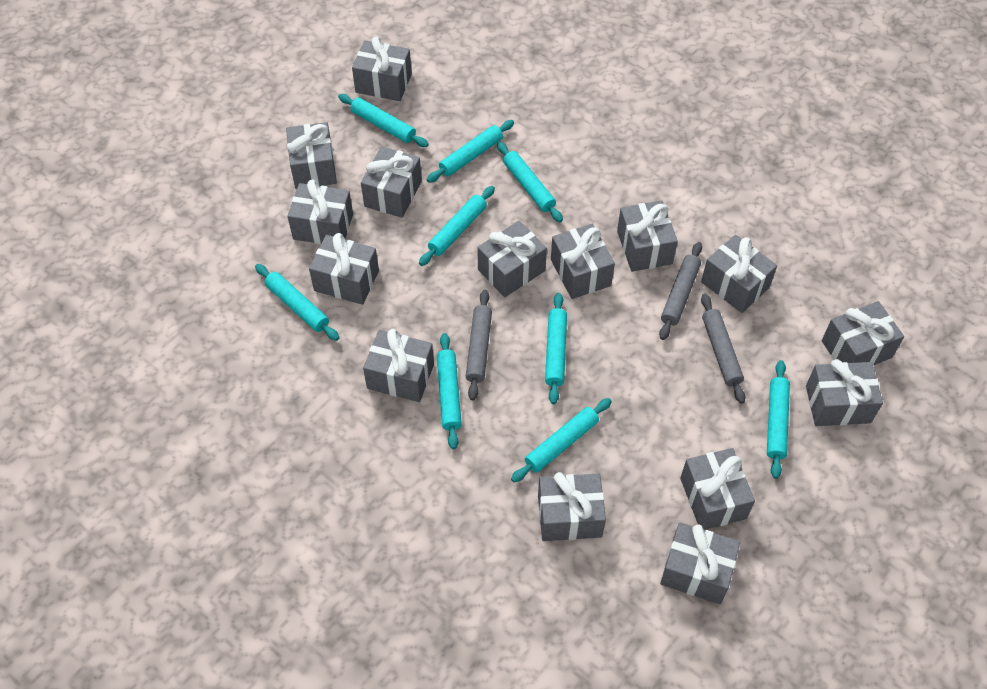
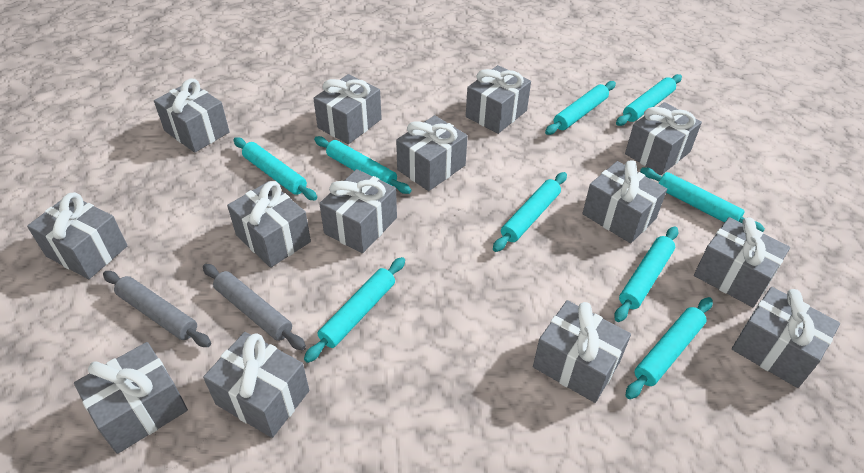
grey gift: [286,122,337,189] [287,180,353,244] [309,233,379,305] [352,36,412,101] [361,146,422,218] [363,329,434,402] [477,221,547,297] [538,472,606,541] [551,224,615,299] [617,200,678,272] [660,522,740,604] [680,448,755,530] [701,235,777,313] [806,359,883,426] [822,301,904,365] = 15 -> [27,192,127,279] [74,342,188,454] [154,78,230,153] [203,332,309,438] [227,181,311,268] [313,74,382,144] [319,169,397,253] [396,115,467,191] [466,65,531,134] [533,300,631,403] [582,160,667,243] [625,102,702,175] [694,217,790,307] [732,287,840,388] = 14
grey rolling pin: [466,290,492,400] [659,242,702,340] [701,294,746,403] = 3 -> [103,271,211,347] [203,264,306,350] = 2

